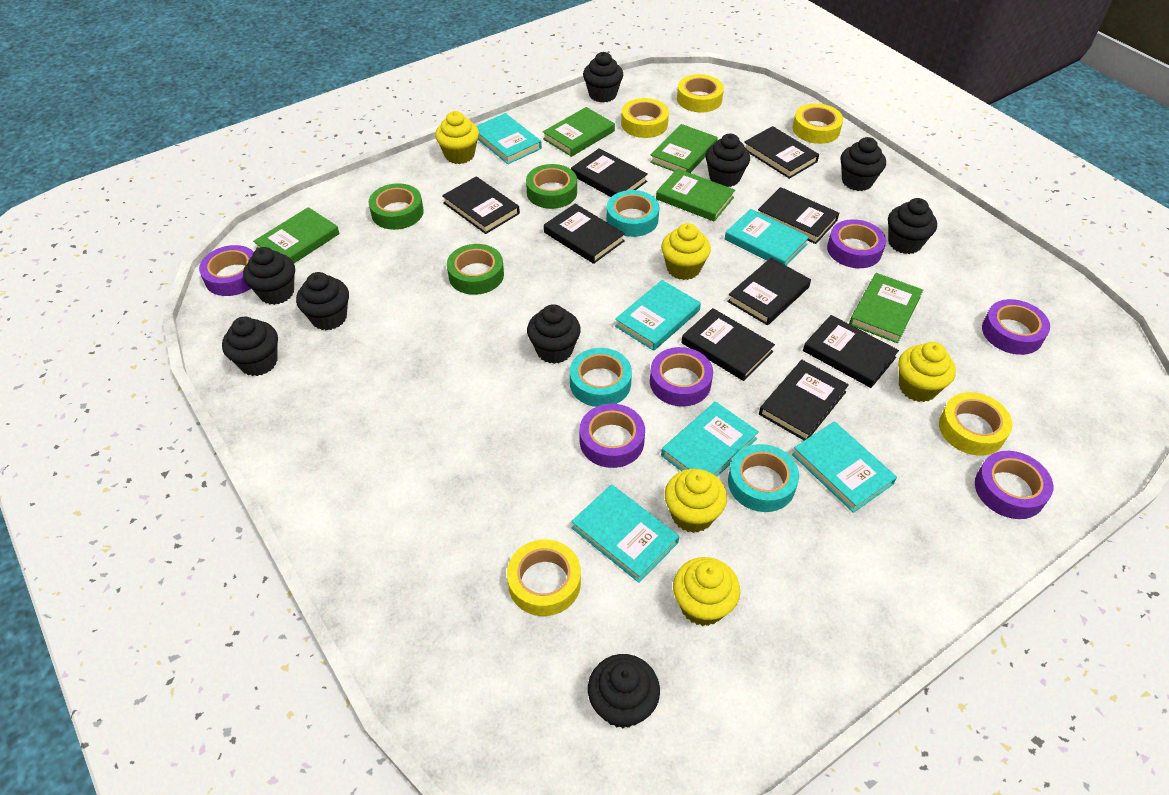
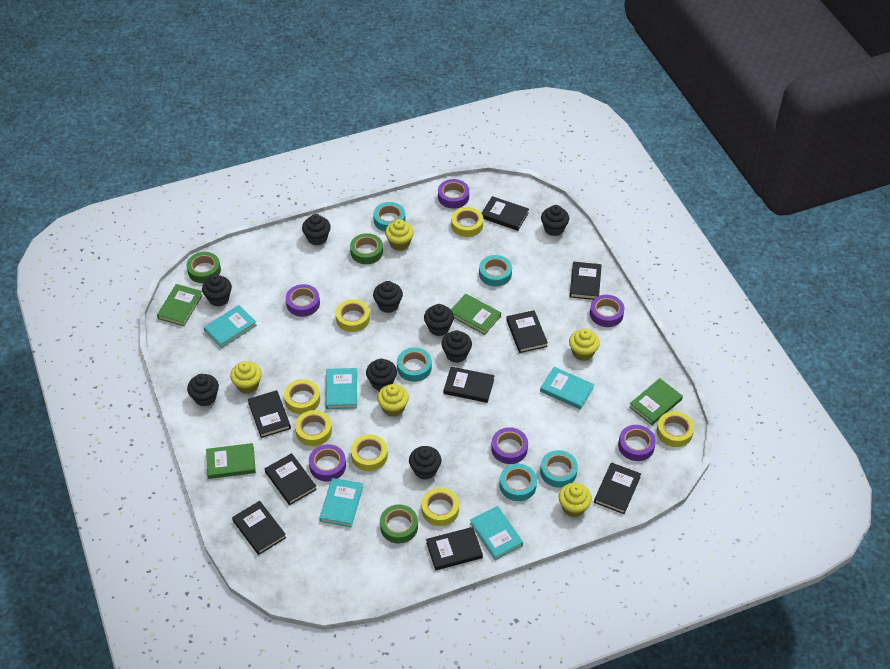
green book: [253,207,340,263] [543,107,615,157] [650,124,718,173] [656,168,735,221] [849,273,923,343] = 5 -> [157,284,203,326] [206,443,256,479] [451,294,501,335] [629,378,683,425] = 4
turquoise book: [477,113,542,164] [571,484,679,583] [615,280,701,351] [661,401,759,477] [725,209,809,266] [792,421,897,513] = 6 -> [204,305,257,348] [320,478,363,527] [326,368,357,409] [470,506,523,560] [540,367,594,410] = 5
turquoise tape: [570,348,632,407] [606,190,660,237] [728,444,799,512] = 3 -> [373,202,406,231] [397,348,432,382] [479,255,512,287] [500,464,537,501] [540,450,578,488] = 5
yellow tape: [507,539,581,616] [621,98,669,138] [677,74,724,113] [793,103,843,144] [939,392,1012,456] = 5 -> [284,379,320,414] [295,410,332,446] [336,299,370,332] [351,434,388,471] [421,488,459,526] [451,207,483,237] [657,411,694,447] = 7

